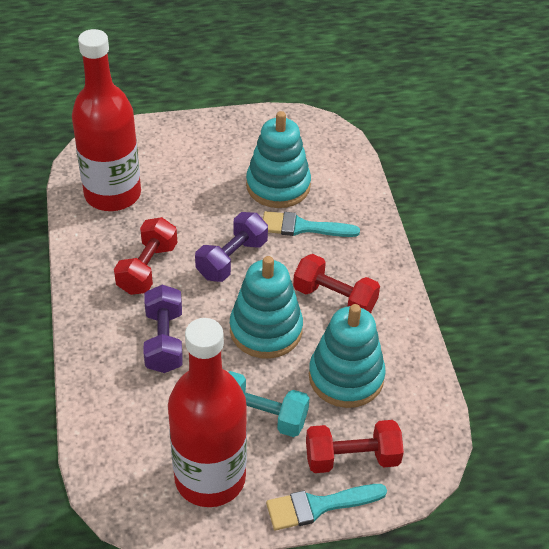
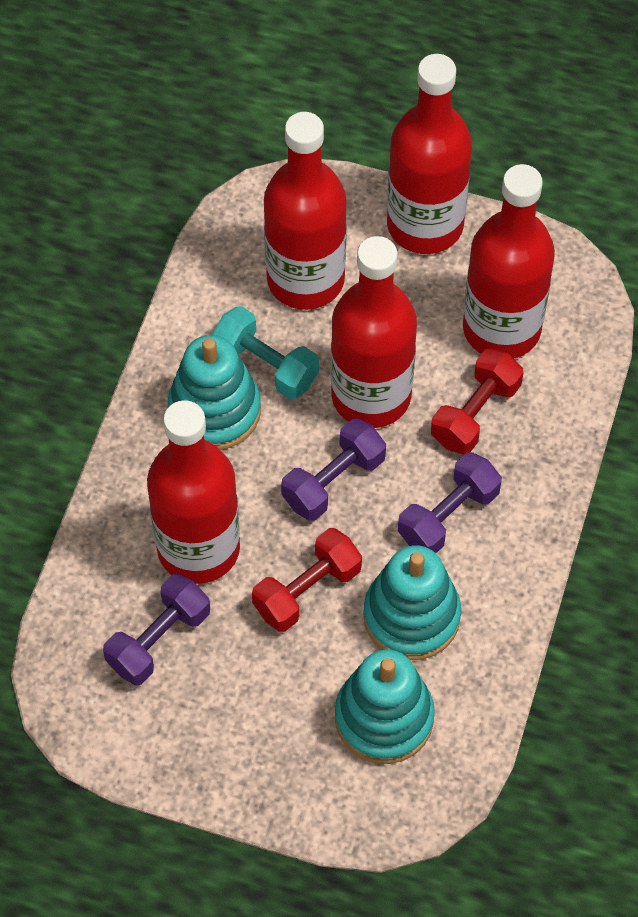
purple dumbbell: [144,285,183,373] [195,212,268,282] = 2 -> [103,574,210,685] [281,419,386,521] [398,452,502,553] = 3
red bottle: [72,29,141,211] [168,318,247,507] = 2 -> [147,400,240,584] [264,112,347,310] [331,236,417,428] [387,54,472,254] [463,164,555,358] = 5
red dumbbell: [114,217,177,295] [293,254,380,313] [306,420,404,473] = 3 -> [252,528,362,632] [431,348,524,455] = 2
turquoise brush: [263,211,360,237] [266,484,387,530] = 2 -> none = 0

